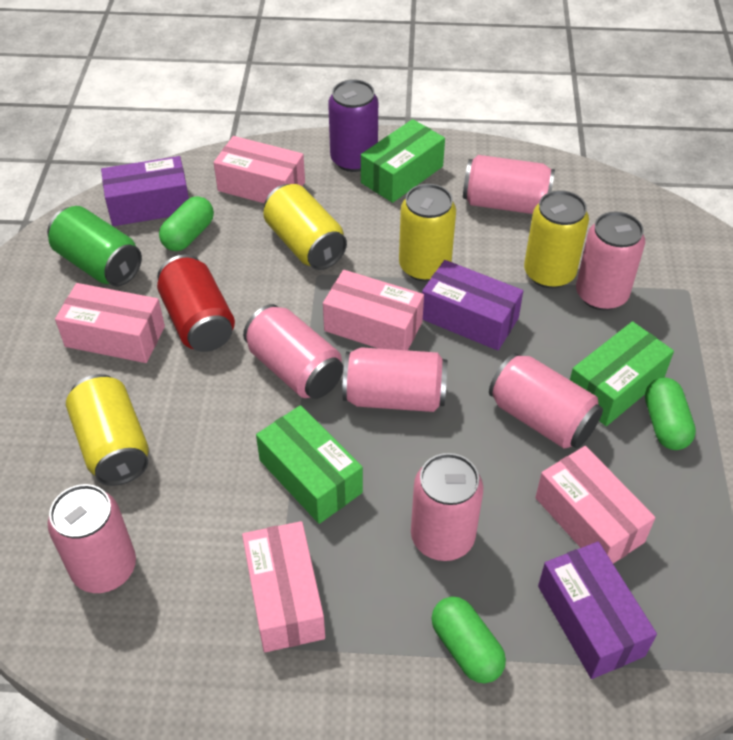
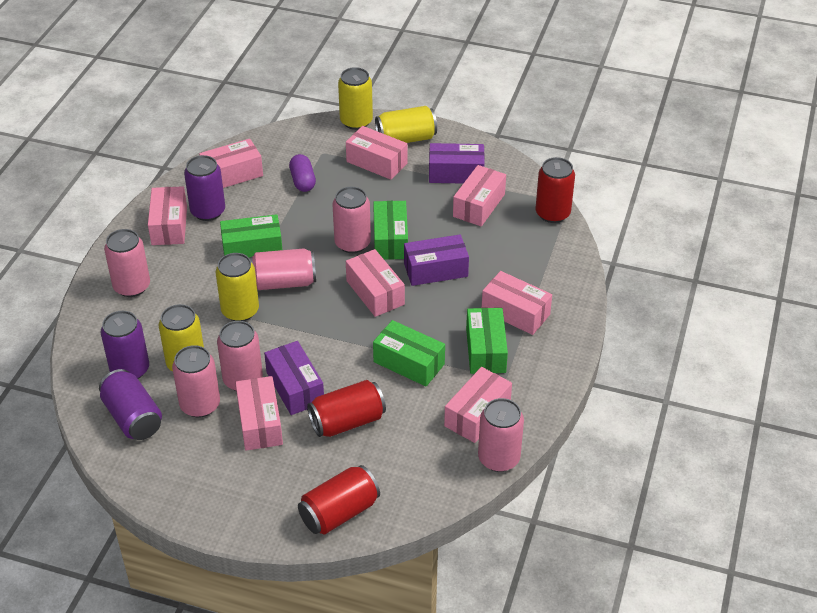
green box: [256,405,363,524] [361,119,445,203] [570,321,674,426] = 3 -> [220,214,282,257] [373,201,408,260] [373,320,445,386] [466,308,508,374] = 4
green can: [47,206,142,286] = 1 -> none = 0
green capsule: [159,196,214,251] [432,597,506,683] [645,377,696,450] = 3 -> none = 0
pink box: [55,283,165,363] [214,136,305,203] [242,521,325,652] [323,270,424,350] [535,446,655,564] = 5 -> [148,186,187,245] [199,139,263,188] [235,376,283,451] [346,126,408,180] [346,249,405,317] [444,367,512,443] [453,165,506,226] [482,271,552,335] = 8
pink can: [48,484,136,593] [243,304,343,399] [342,347,447,412] [411,453,483,561] [463,155,555,214] [489,353,603,449] [576,211,645,310] = 7 -> [104,229,150,297] [172,345,220,418] [217,321,263,391] [249,248,316,290] [332,187,371,253] [478,398,524,472] = 6
purple can: [328,79,378,172] = 1 -> [99,369,162,440] [101,311,149,379] [184,155,225,221] = 3
purple capsule: none = 0 -> [289,154,316,192] = 1
red can: [157,255,235,352] = 1 -> [298,465,380,535] [307,380,386,437] [536,157,575,223] = 3

